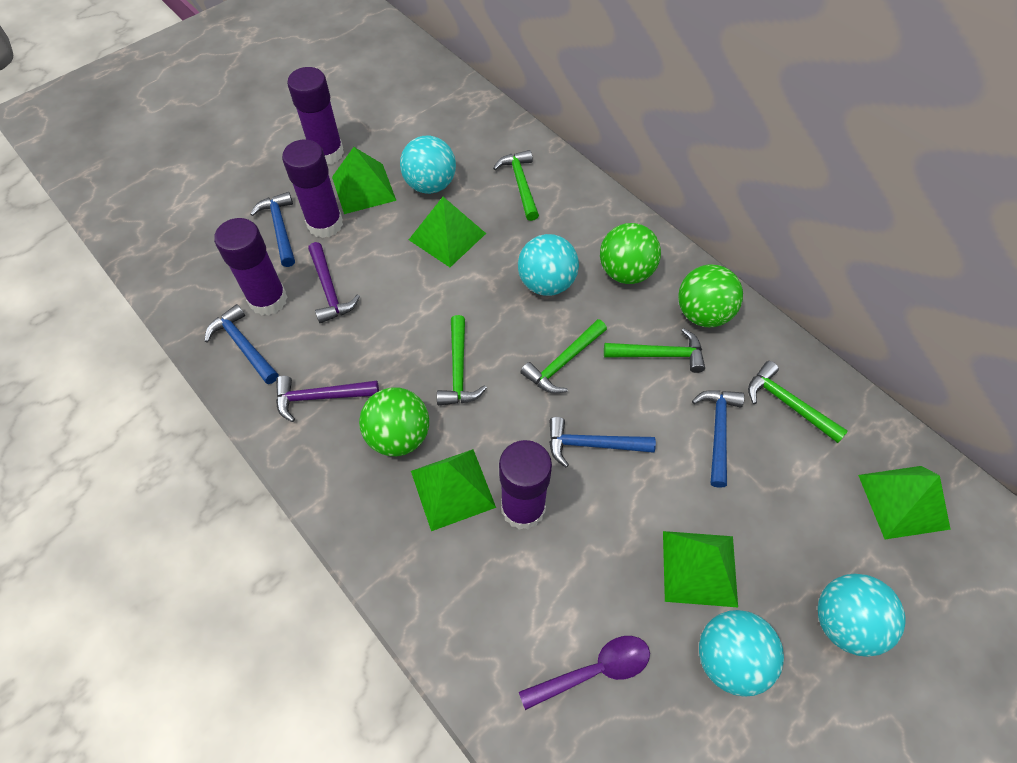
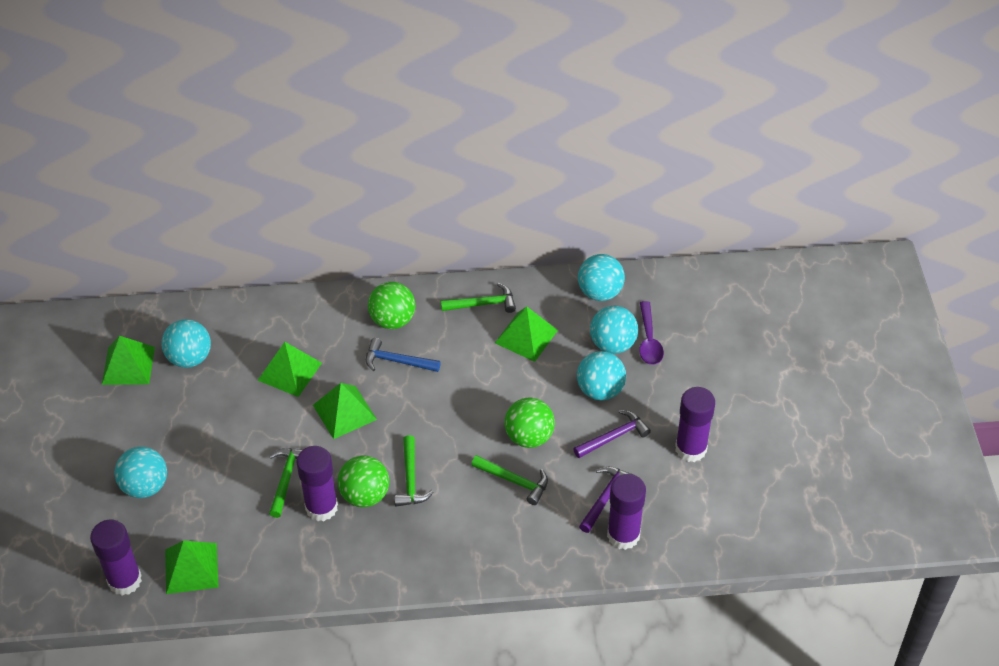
blue hammer: [204,304,278,384] [250,192,295,267] [549,417,656,468] [692,390,745,488] = 4 -> [366,338,441,372] = 1
green hammer: [437,315,487,406] [493,150,539,221] [521,319,607,394] [604,328,705,373] [748,361,848,443] = 5 -> [269,448,303,518] [394,435,434,506] [441,283,516,313] [471,455,548,505] = 4
turquoise ball: [400,136,456,194] [518,234,579,296] [699,610,784,697] [818,574,906,657] = 4 -> [114,447,167,498] [161,319,211,368] [577,351,626,400] [578,254,625,301] [590,306,638,354] = 5

